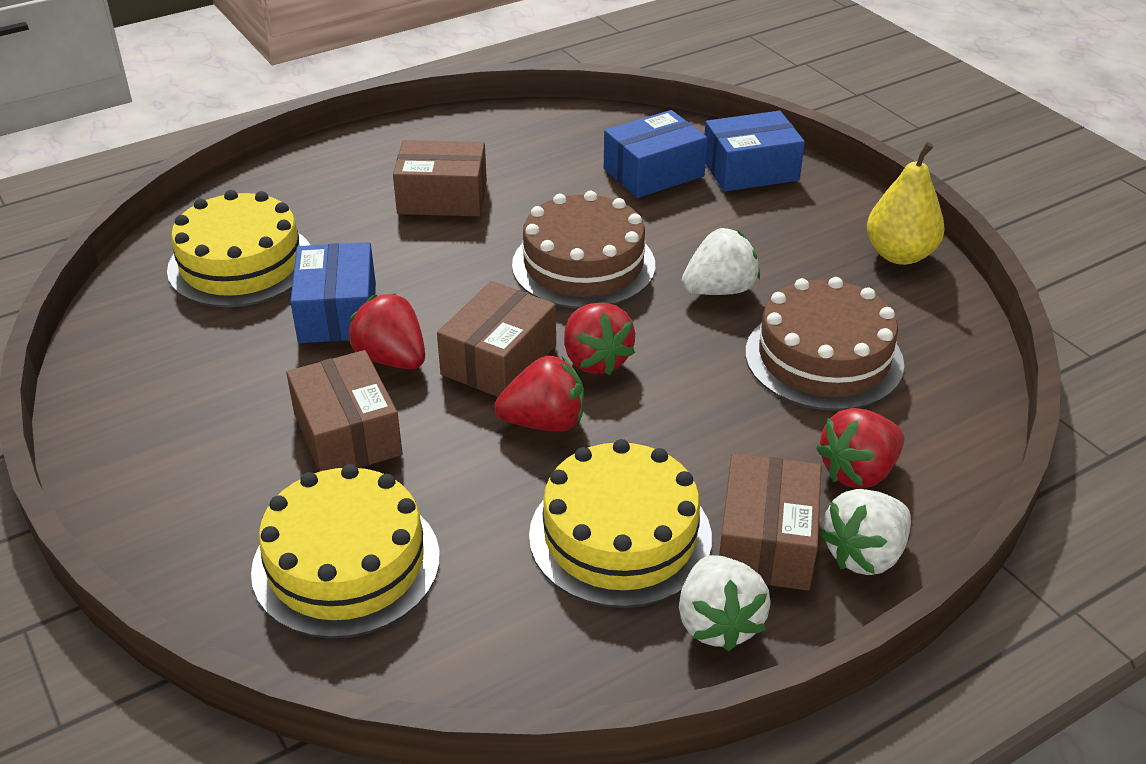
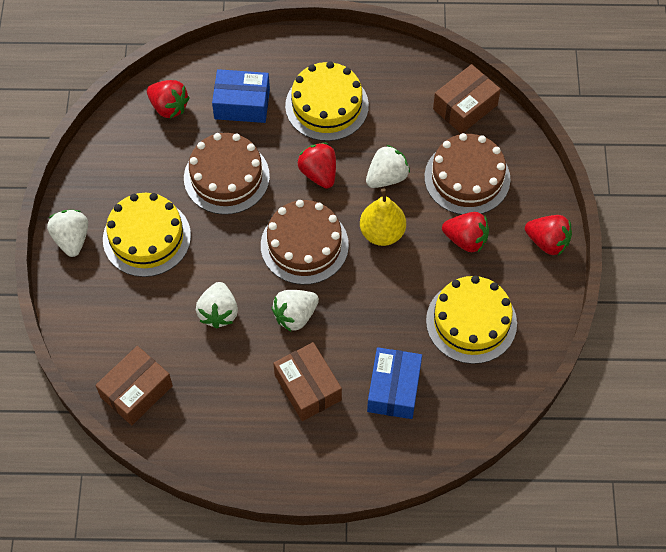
blue box: [290,242,376,343] [604,110,707,198] [705,111,805,192] = 3 -> [212,69,270,123] [367,347,422,419] = 2
brown box: [286,350,403,472] [393,140,487,216] [437,281,556,397] [719,453,821,591] = 4 -> [95,346,173,425] [273,342,342,421] [433,64,501,134] = 3
brown cake: [512,191,655,309] [746,277,904,411] = 2 -> [184,133,270,215] [261,200,349,285] [424,133,510,215] = 3
white strawberry: [679,555,771,651] [681,228,760,295] [819,489,911,575] = 3 -> [47,210,88,257] [196,282,238,329] [272,290,319,331] [366,145,410,188] = 4

